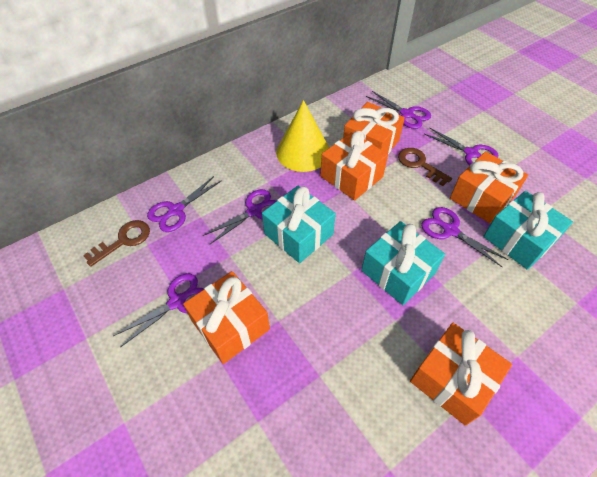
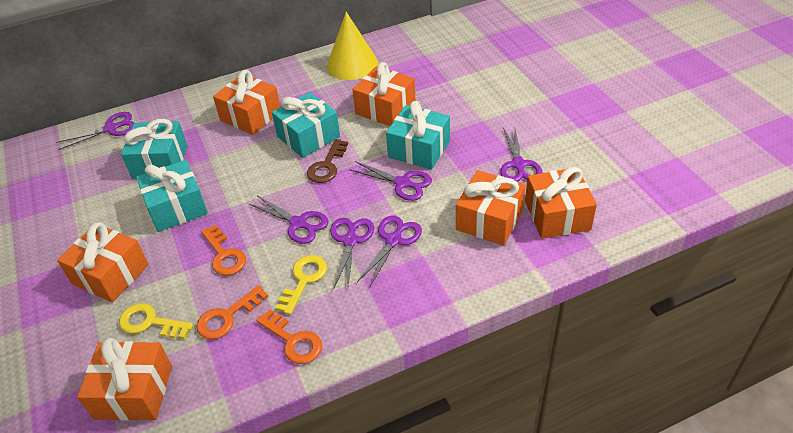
brown key: [83,220,150,267] [398,148,452,186] = 2 -> [307,139,348,183] = 1
orange gift: [183,271,270,364] [320,131,388,200] [343,102,405,154] [410,323,512,426] [450,151,528,224] = 5 -> [57,222,148,302] [77,338,172,421] [213,70,280,135] [352,62,416,126] [456,170,526,245] [525,167,597,239] = 6
orange key: none = 0 -> [197,285,268,339] [201,225,246,276] [256,309,322,364] = 3
turquoise gift: [262,186,336,263] [361,221,445,305] [483,191,573,270] = 3 -> [121,119,187,179] [136,160,208,232] [272,92,340,158] [386,101,450,169] = 4
yellow key: none = 0 -> [119,303,193,339] [275,255,327,315] = 2

